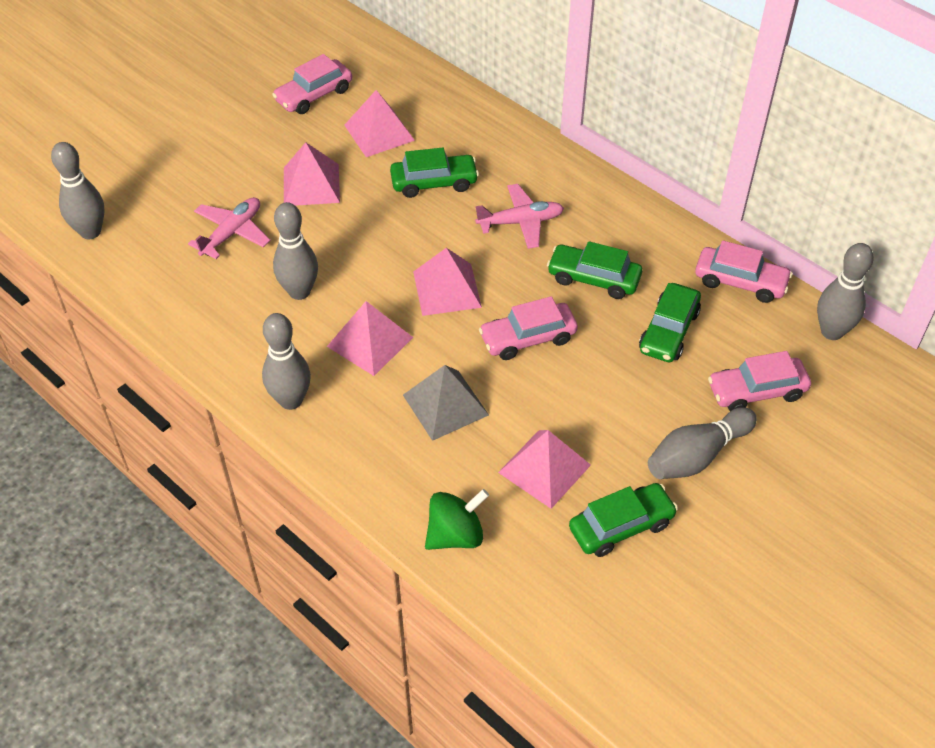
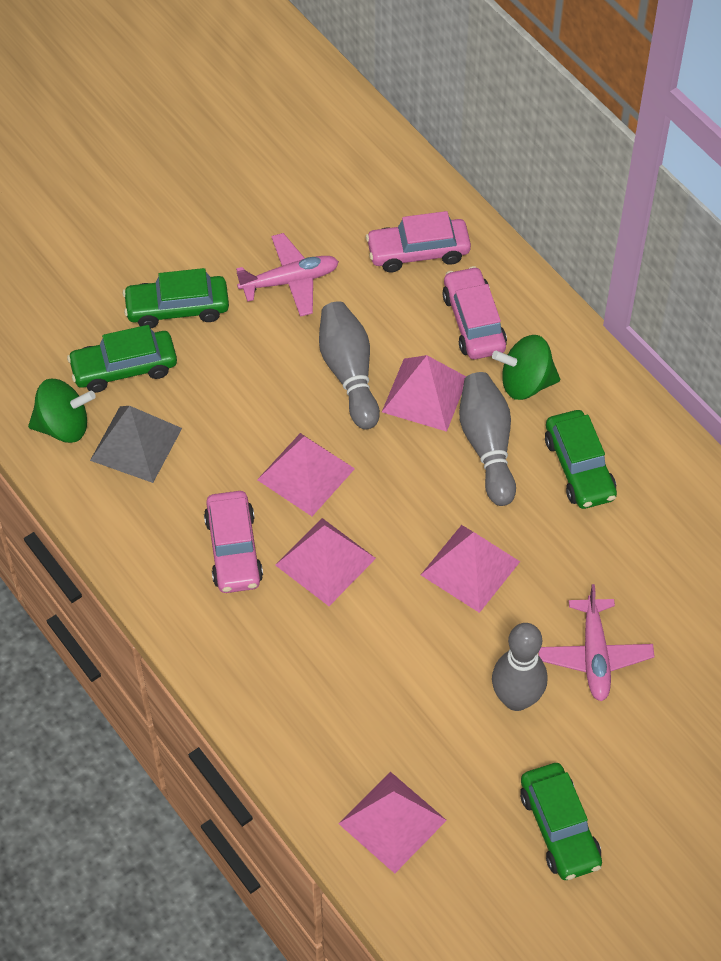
green spinning top: [425,489,489,550] = 1 -> [28,379,96,443] [492,335,560,400] = 2
grey bowling pin: [51,142,104,239] [262,313,311,410] [273,202,318,300] [648,407,757,479] [817,243,874,340] = 5 -> [319,301,380,429] [459,372,516,506] [492,623,547,711] = 3
pink car: [272,54,352,114] [479,296,578,360] [695,241,793,303] [708,351,811,411] = 4 -> [204,491,263,593] [366,211,471,272] [442,266,507,359] = 3

